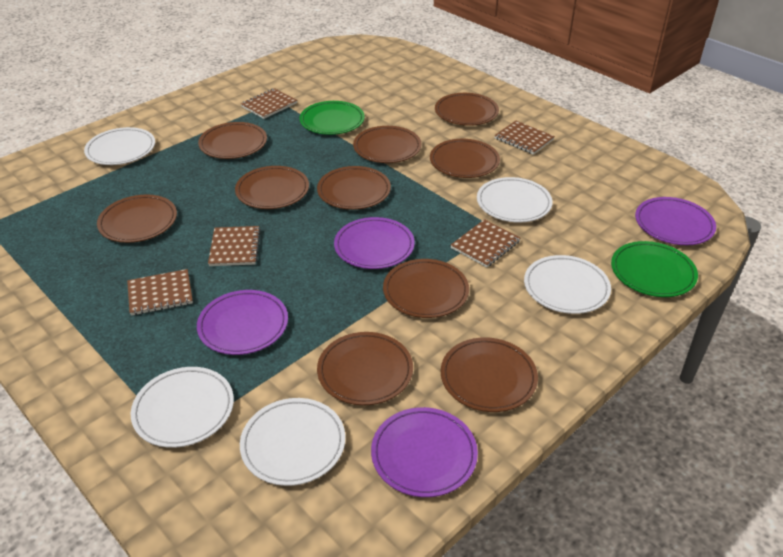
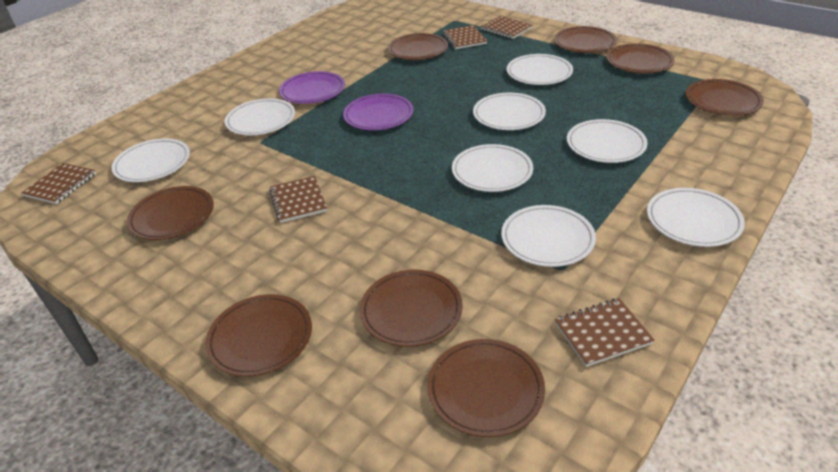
brown plate: [97,195,177,243] [198,122,267,159] [235,166,309,209] [317,166,391,210] [317,332,413,405] [353,126,422,163] [383,259,469,318] [430,139,500,178] [435,93,499,126] [441,337,538,412] = 10 -> [127,186,214,240] [205,294,312,377] [360,270,463,347] [388,33,448,60] [427,339,545,437] [554,26,617,53] [606,43,675,74] [685,79,764,116] = 8
green plate: [300,101,365,135] [611,241,698,297] = 2 -> none = 0
purple plate: [197,290,288,355] [334,217,415,269] [371,407,478,497] [635,197,716,245] = 4 -> [279,71,345,104] [343,94,413,131] = 2
white plate: [84,127,155,165] [130,367,234,448] [240,398,345,486] [477,177,553,222] [524,255,611,314] = 5 -> [111,138,190,182] [225,98,295,135] [452,144,533,192] [473,93,546,130] [501,205,596,267] [507,54,573,85] [567,119,648,163] [647,188,745,247] = 8

